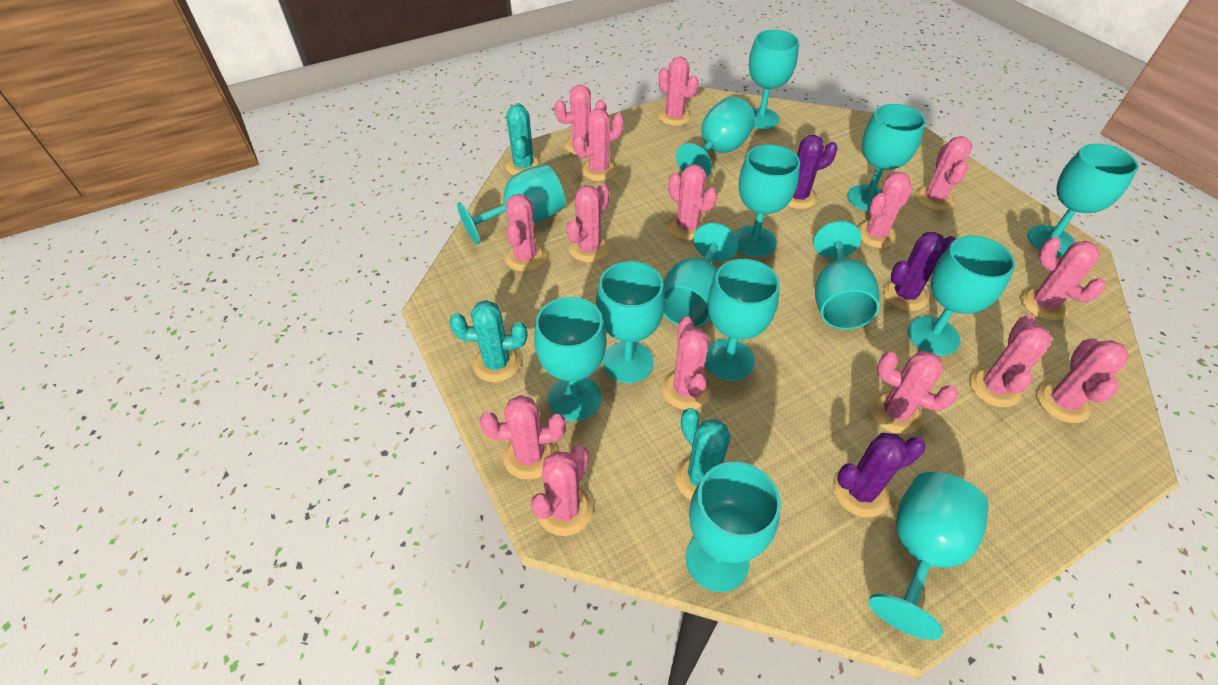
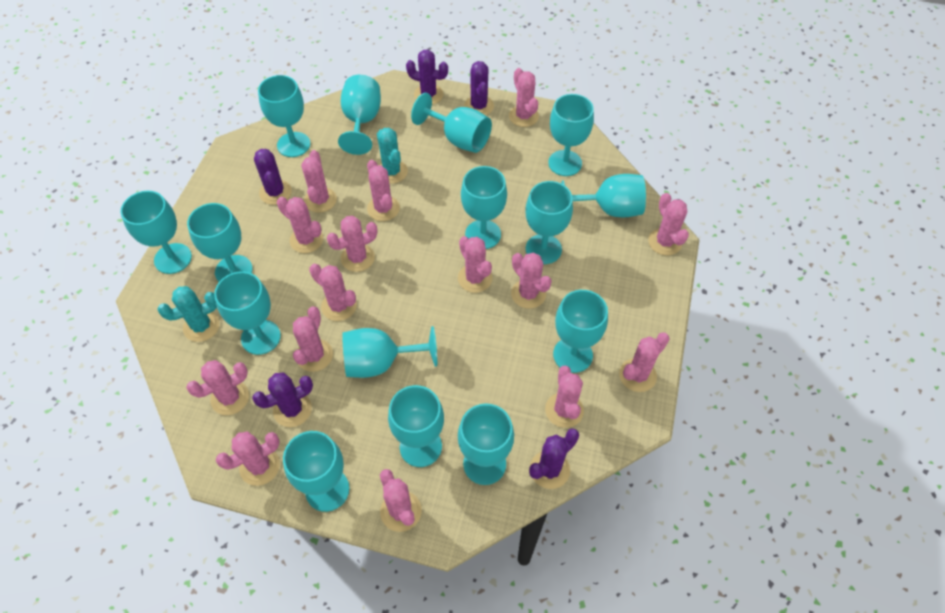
purple cactus: [787,135,838,209] [833,433,925,517] [883,232,956,311] = 3 -> [252,372,313,427] [254,149,292,205] [406,50,448,104] [464,61,494,116] [529,428,579,489] = 5
turquoise cactus: [449,300,527,382] [506,103,542,175] [675,408,730,500] = 3 -> [157,286,220,342] [377,128,408,184] = 2
turquoise goblet: [457,164,565,245] [534,297,607,421] [596,261,665,383] [663,223,738,328] [676,97,755,177] [686,462,781,592] [705,259,780,380] [734,145,800,257] [749,30,799,129] [813,221,879,329] [847,104,926,212] [869,472,989,640] [908,235,1015,356] [1027,143,1138,256] = 14 -> [120,191,192,274] [187,203,253,282] [214,271,281,355] [258,75,310,157] [283,431,350,512] [338,75,381,155] [342,326,437,378] [388,385,444,467] [411,93,492,153] [458,403,514,485] [461,166,507,249] [525,181,573,264] [548,94,594,176] [553,290,608,373] [561,174,646,217] = 15

